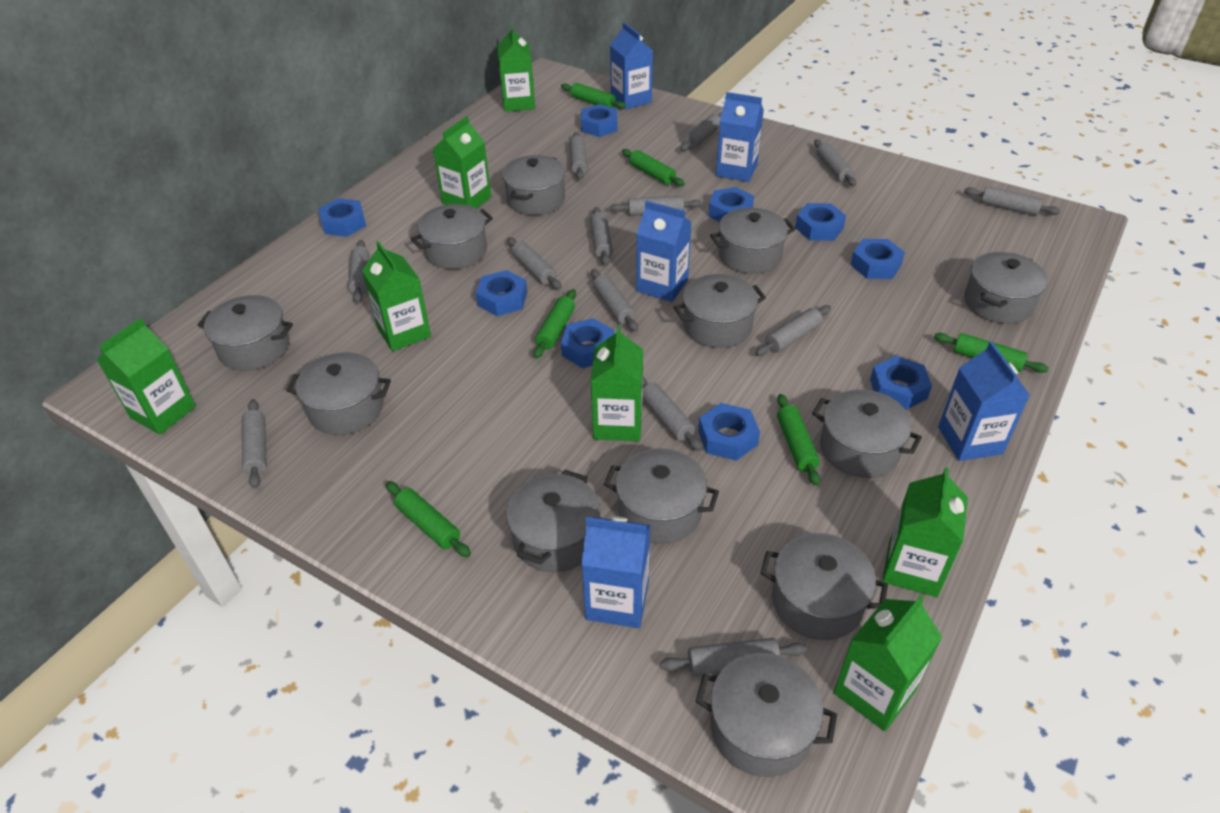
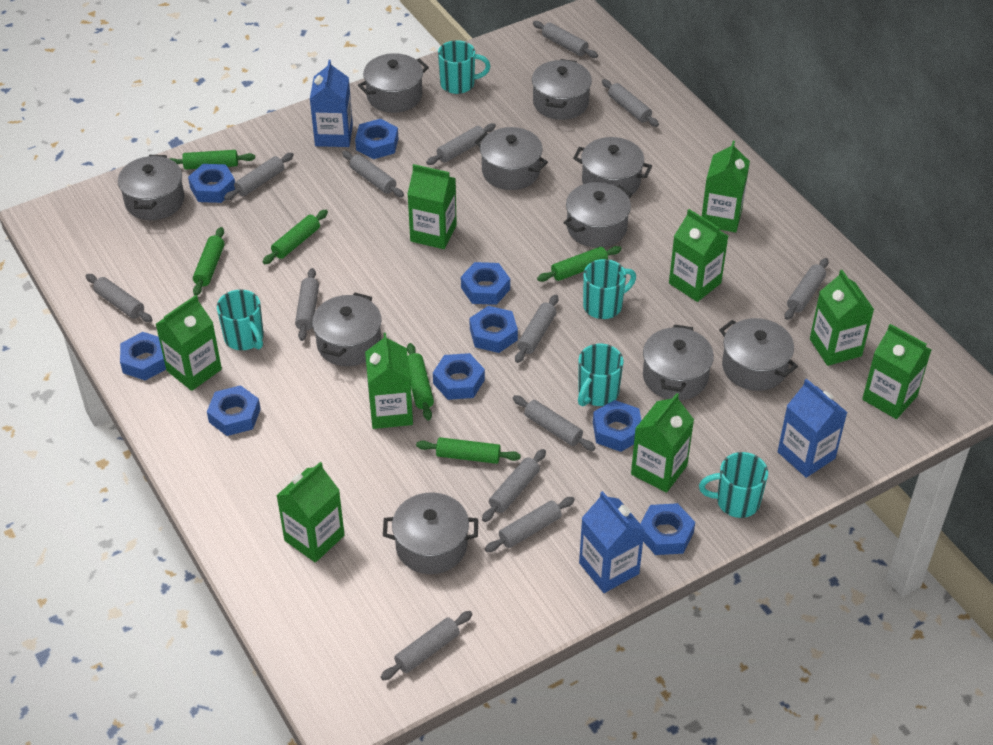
blue carton: [581,516,651,628] [610,22,653,110] [636,201,692,302] [716,92,764,182] [938,342,1030,461] = 5 -> [310,60,353,147] [579,491,645,593] [778,379,848,478] = 3
green carton: [97,318,196,435] [362,241,431,351] [433,116,491,209] [497,25,535,112] [591,326,643,441] [834,595,942,731] [882,467,968,597] = 7 -> [156,295,222,391] [276,462,345,563] [365,333,413,429] [408,164,457,249] [631,393,694,493] [669,209,728,302] [702,141,750,233] [810,270,874,366] [862,324,931,419] = 9
grey pot: [198,295,293,371] [286,352,391,435] [411,204,493,269] [502,155,565,215] [506,470,600,573] [604,448,719,544] [674,274,766,348] [695,653,837,777] [710,208,795,274] [760,533,888,640] [812,389,922,478] [964,252,1048,324] = 12 -> [118,155,184,220] [312,293,382,366] [358,53,429,113] [383,492,478,574] [475,127,548,190] [532,59,592,120] [563,182,632,248] [573,137,652,196] [643,324,714,400] [719,318,798,391] = 10
turquoise mug: none = 0 -> [217,289,264,350] [438,40,491,94] [578,344,624,406] [583,259,636,319] [699,452,768,518] = 5

